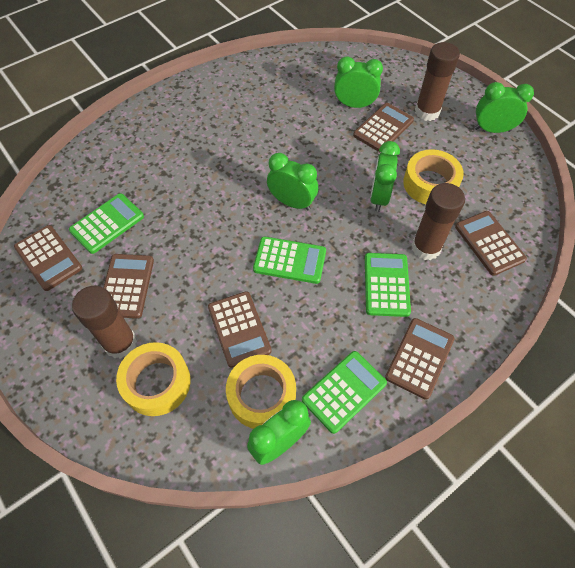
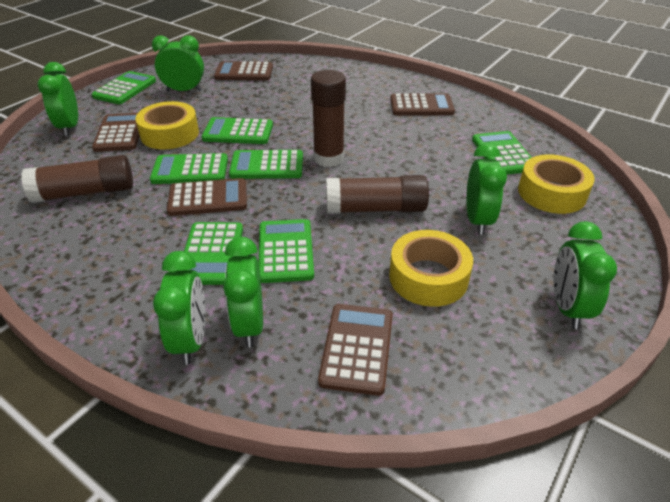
brown calculator: [14,225,82,291] [103,254,154,318] [208,291,272,368] [353,103,414,152] [385,318,455,400] [455,211,527,276] = 6 -> [92,113,140,152] [167,178,247,216] [214,61,273,81] [318,304,393,396] [390,93,455,115] = 5
green calculator: [69,193,144,254] [253,237,326,284] [302,351,387,434] [365,253,411,317] = 4 -> [92,71,156,104] [150,153,228,184] [184,222,243,285] [202,117,273,144] [229,150,303,179] [259,219,314,283] [472,131,532,175] = 7
green clock: [247,400,311,465] [267,153,318,210] [334,56,383,108] [370,141,400,212] [474,82,534,133] = 5 -> [37,62,78,136] [152,35,204,91] [153,251,205,365] [223,237,263,348] [466,143,507,235] [553,221,617,329] = 6

